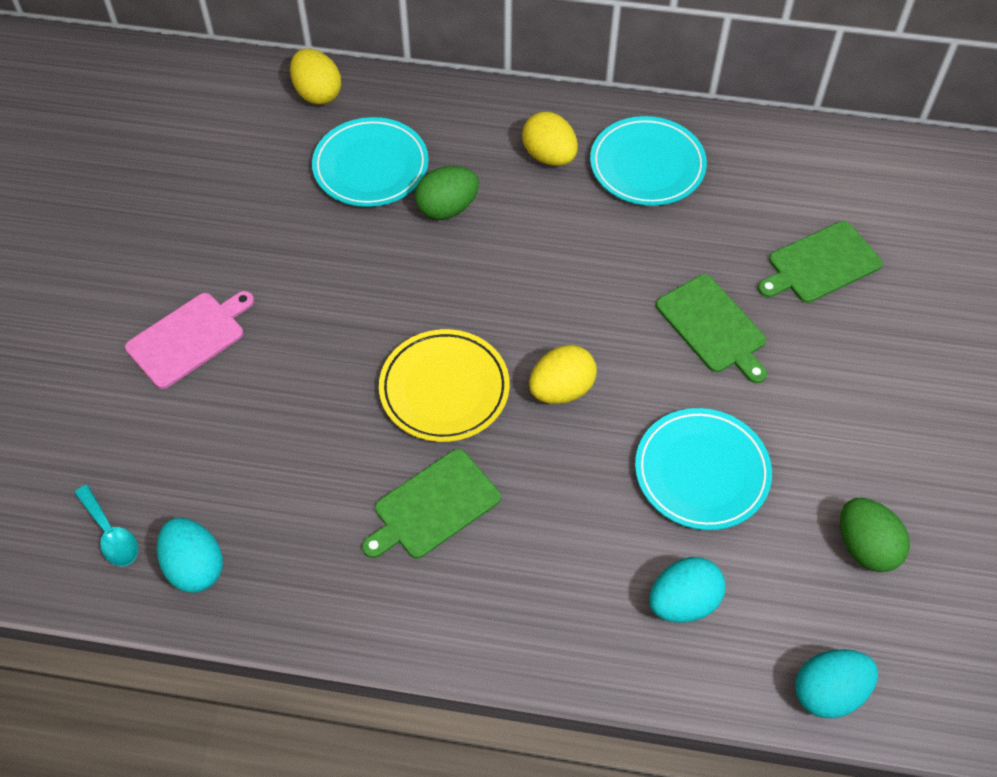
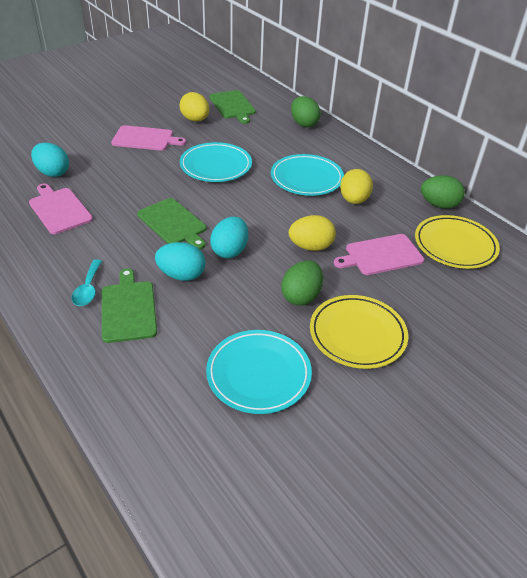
green egg: [415,166,479,220] [840,498,910,572] = 2 -> [281,260,323,306] [291,96,321,127] [421,175,465,209] = 3
pink cutting board: [125,291,254,389] = 1 -> [29,184,93,234] [111,125,186,151] [334,234,424,275] = 3
yellow plate: [379,329,510,442] = 1 -> [310,295,408,369] [415,215,500,269] = 2

